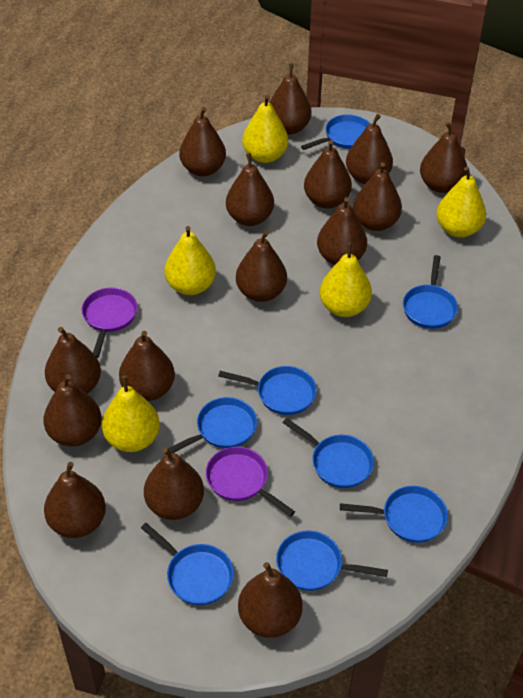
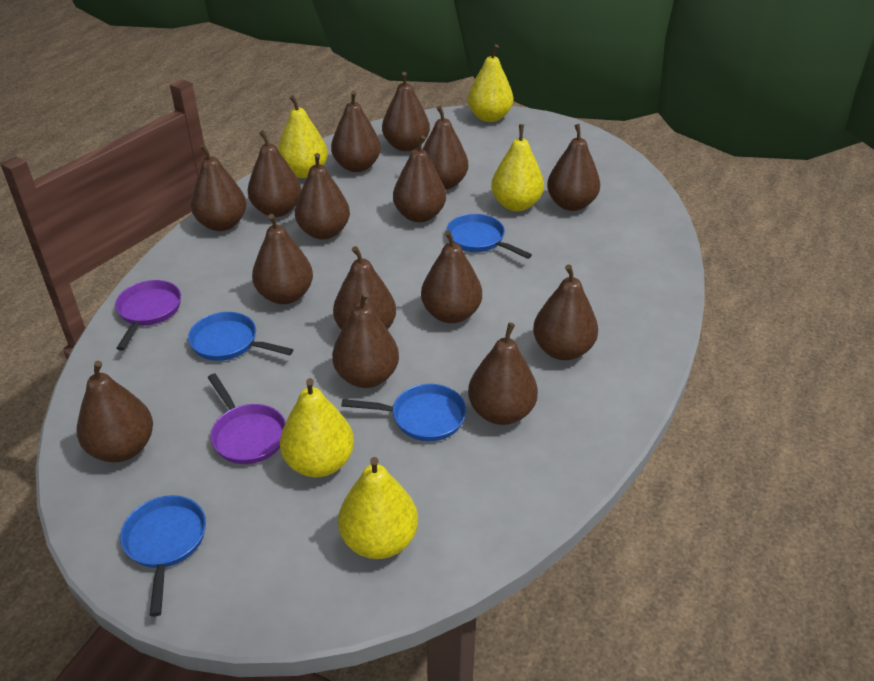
blue pan: [141,523,234,605] [168,397,257,453] [218,366,317,415] [276,531,388,591] [283,418,374,488] [301,114,370,150] [340,486,448,543] [403,255,458,329] = 8 -> [120,495,206,617] [188,312,293,361] [341,384,466,441] [446,214,532,259] = 4

